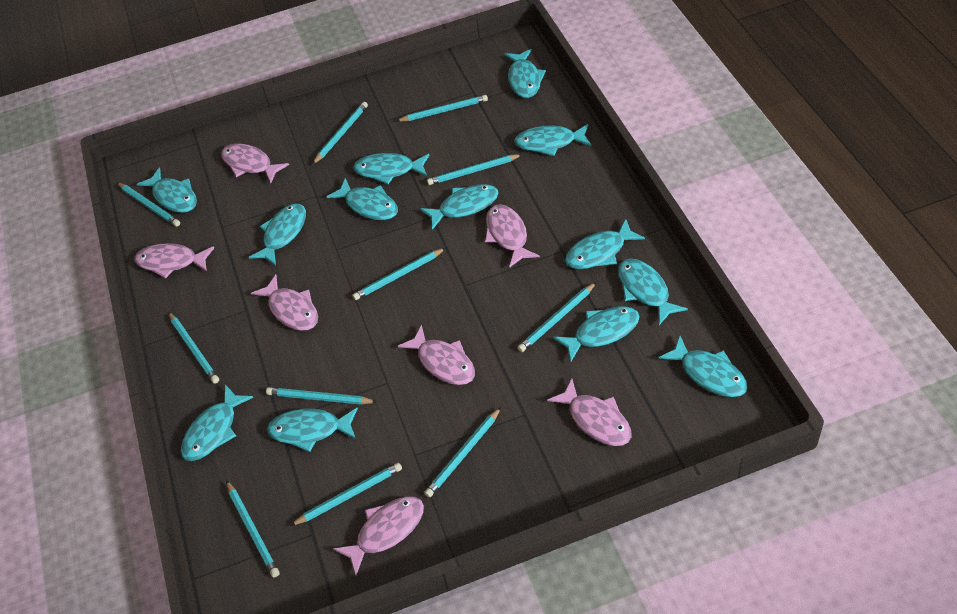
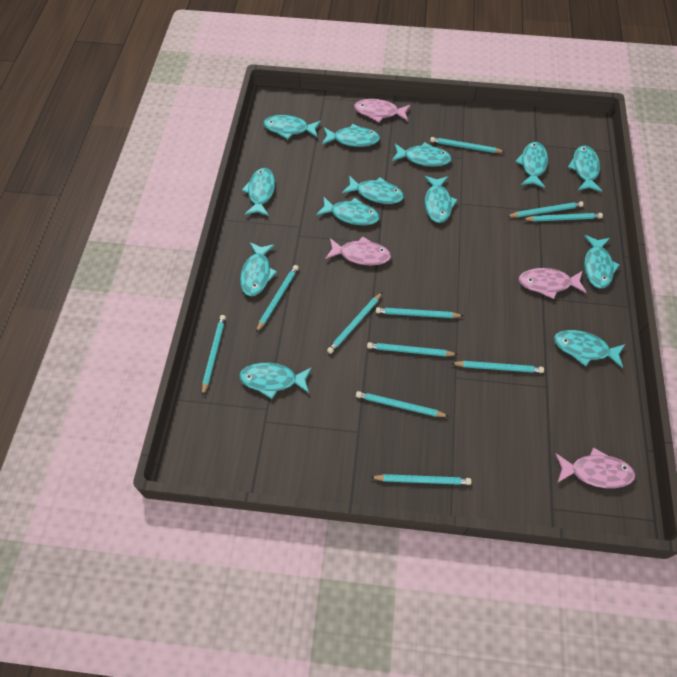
pink fish: [134,243,215,278] [221,143,289,183] [251,275,318,331] [333,496,424,575] [398,325,475,385] [485,204,540,268] [547,379,631,446] = 7 -> [325,236,391,266] [354,99,410,122] [519,268,587,299] [555,447,635,488] = 4

